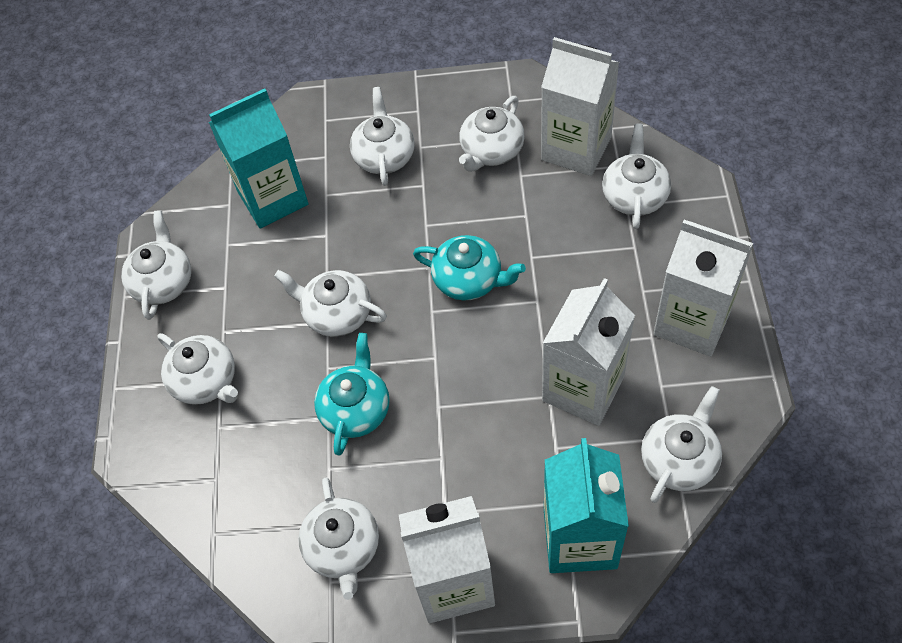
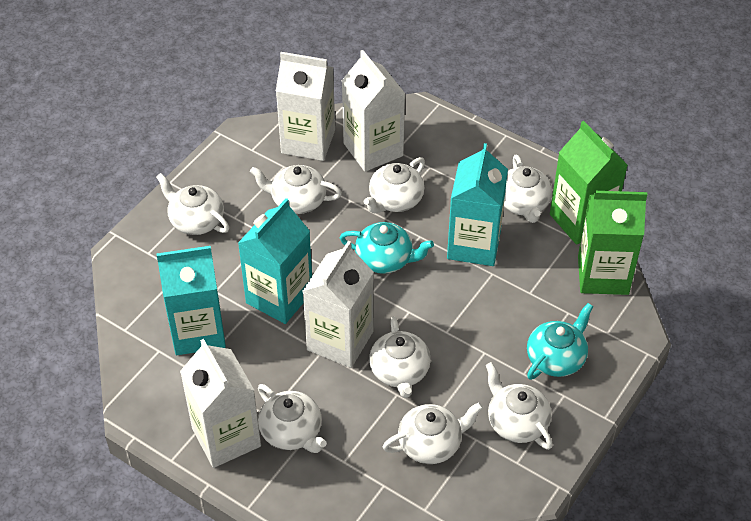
green carton: none = 0 -> [550,121,628,245] [578,191,647,295] = 2
turquoise carton: [209,88,308,228] [544,438,629,573] = 2 -> [157,246,226,355] [238,198,312,324] [447,143,508,266] = 3

